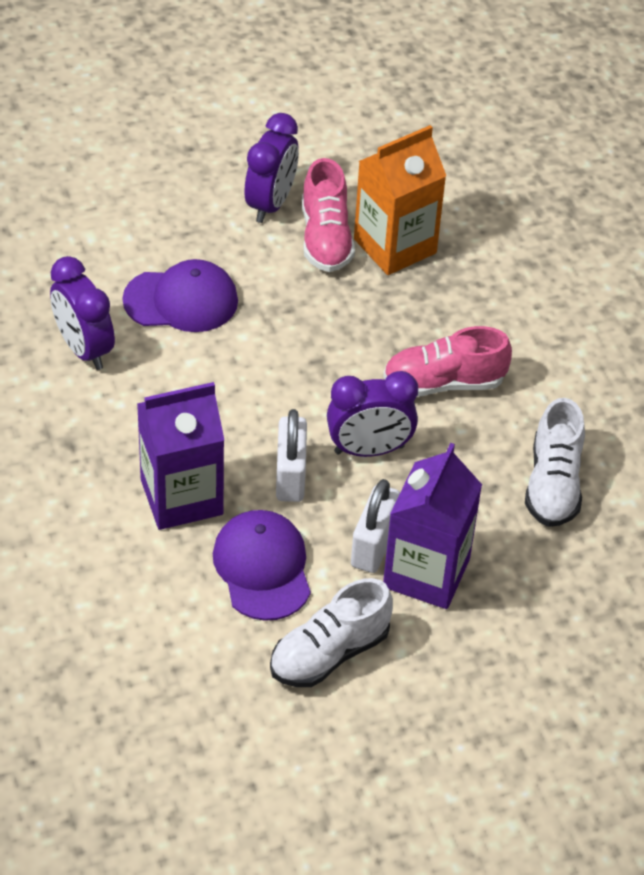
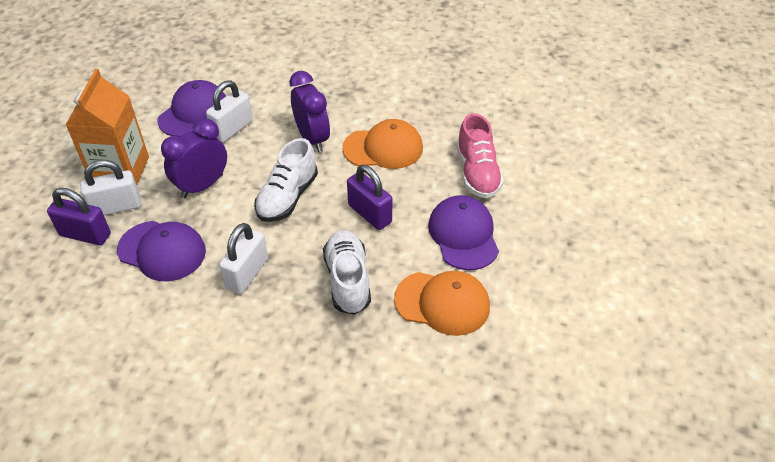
orange cap: none = 0 -> [342,119,423,169] [394,271,490,336] = 2
pink shoe: [302,158,355,272] [383,326,512,397] = 2 -> [456,113,504,198] = 1
purple cap: [123,259,238,332] [213,510,311,621] = 2 -> [117,221,206,281] [157,80,226,137] [428,195,499,270] = 3
purple carton: [137,382,224,530] [383,443,482,609] = 2 -> none = 0
purple clock: [50,256,115,370] [245,113,299,223] [327,371,418,457] = 3 -> [161,118,227,198] [289,71,330,152] = 2
purple padlock: none = 0 -> [47,188,111,245] [347,165,392,230] = 2
white padlock: [276,409,307,502] [351,479,400,573] = 2 -> [80,160,141,215] [206,80,253,143] [219,223,268,294] = 3

